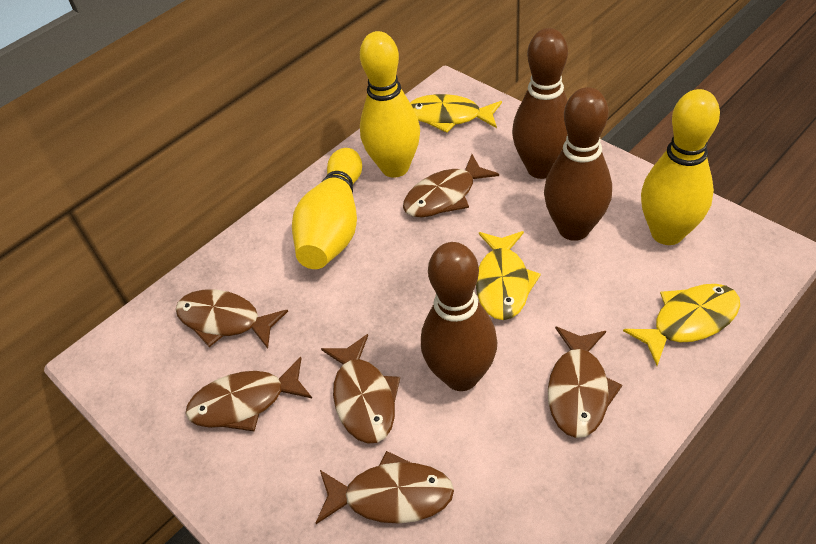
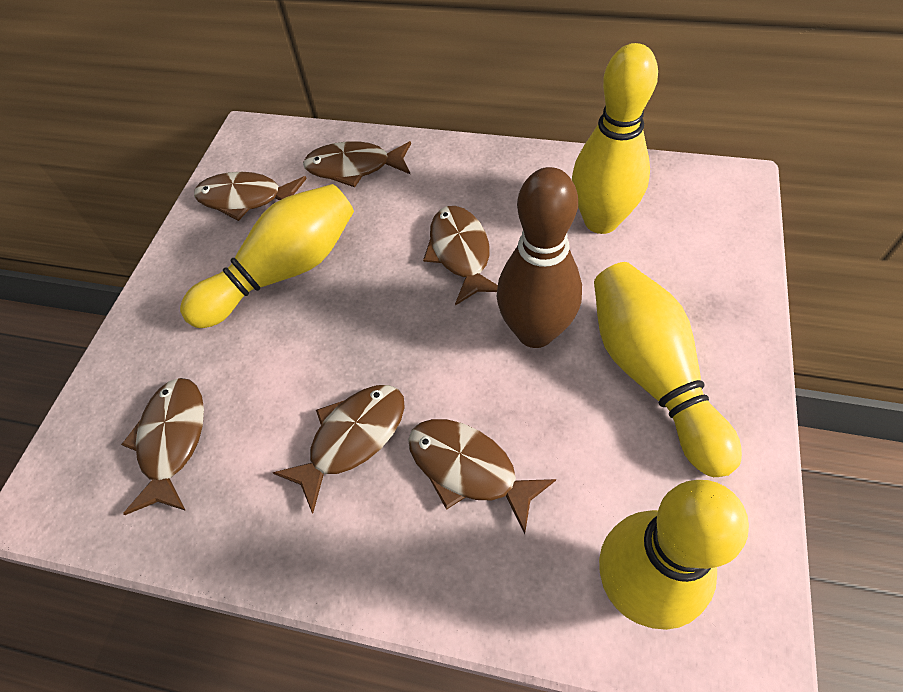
brown bowling pin: [421,242,497,391] [512,28,568,179] [544,87,612,241] = 3 -> [497,167,582,348] = 1
yellow bowling pin: [292,148,362,269] [360,31,420,178] [641,89,720,245] = 3 -> [180,184,354,328] [572,43,658,234] [594,262,742,477] [599,480,749,630] = 4
yellow fish: [410,94,502,133] [476,231,541,320] [623,284,740,366] = 3 -> none = 0

